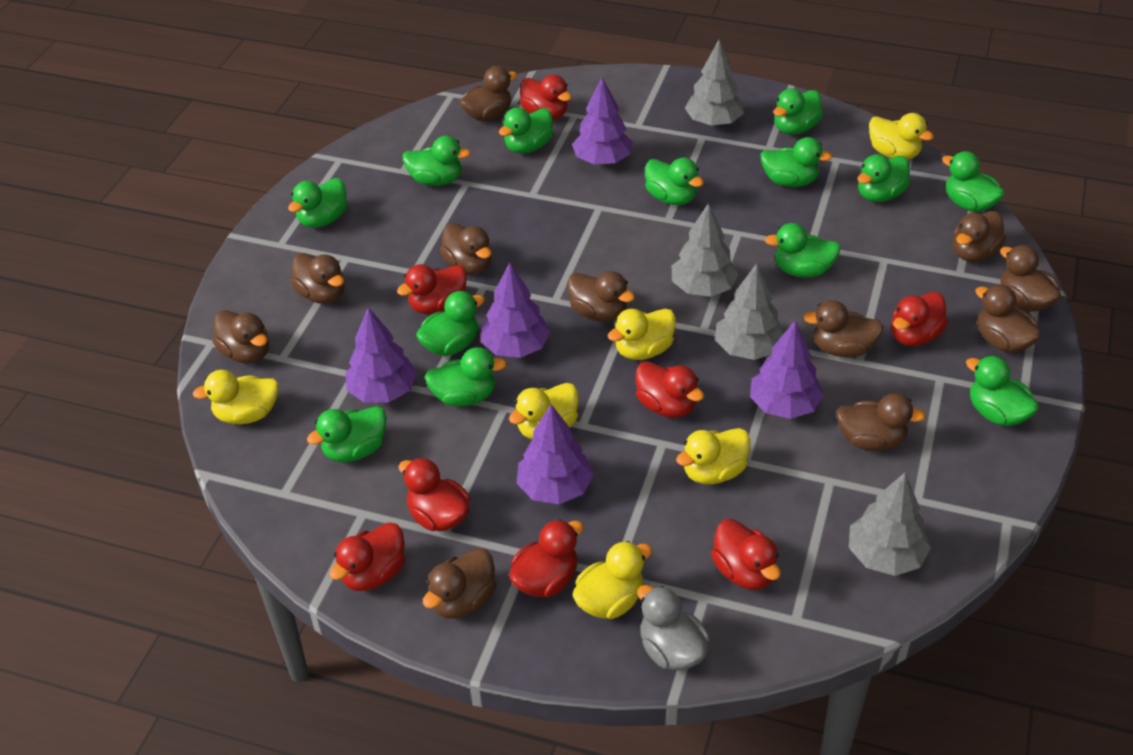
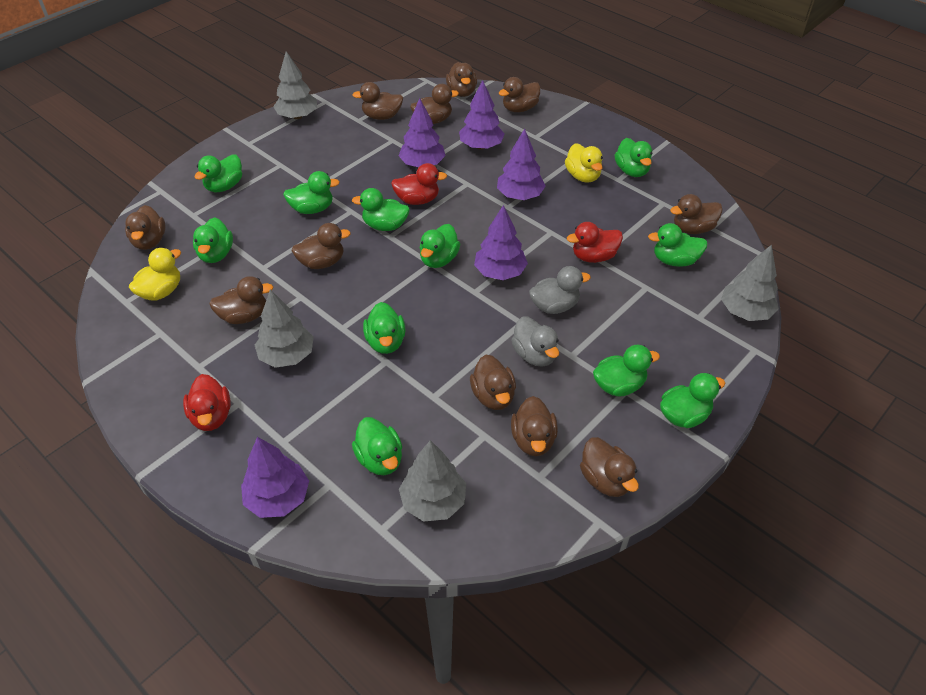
green duck: [288,178,347,228] [307,406,386,462] [402,136,471,186] [416,291,485,356] [425,347,507,406] [499,107,553,154] [645,158,704,205] [760,137,833,187] [765,223,841,277] [773,88,823,134] [857,154,910,202] [942,151,1005,212] [966,356,1039,426] = 13 -> [193,217,233,263] [195,154,242,192] [283,171,340,214] [352,188,410,231] [352,417,402,475] [363,302,405,354] [420,224,460,268] [593,345,660,396] [615,138,652,177] [648,223,708,267] [660,373,725,428] = 11
grey duck: [637,585,709,670] = 1 -> [511,316,559,367] [529,266,591,314] = 2
red duck: [329,523,406,591] [397,264,467,314] [399,458,470,531] [509,519,584,597] [520,74,572,120] [635,361,704,418] [711,519,781,590] [891,292,948,346] = 8 -> [183,374,231,431] [391,163,447,205] [567,222,623,263] = 3
yellow duck: [192,370,279,424] [509,383,579,439] [573,541,652,619] [608,308,676,360] [676,428,750,485] [869,113,934,160] = 6 -> [129,248,181,300] [565,143,603,183] = 2

